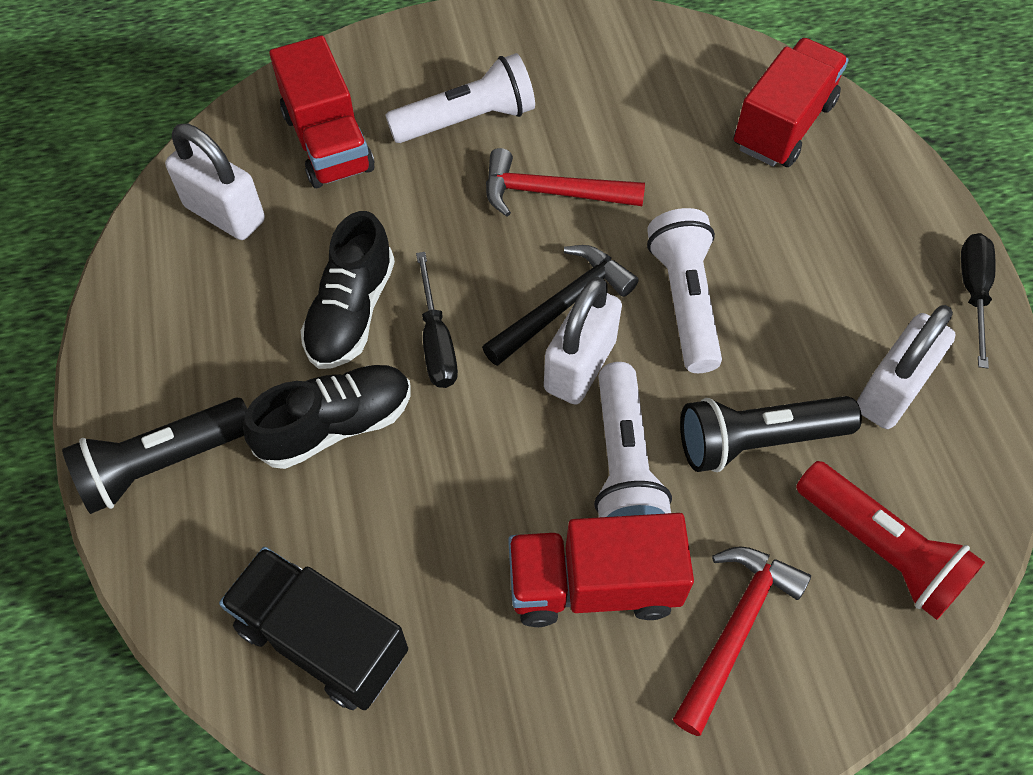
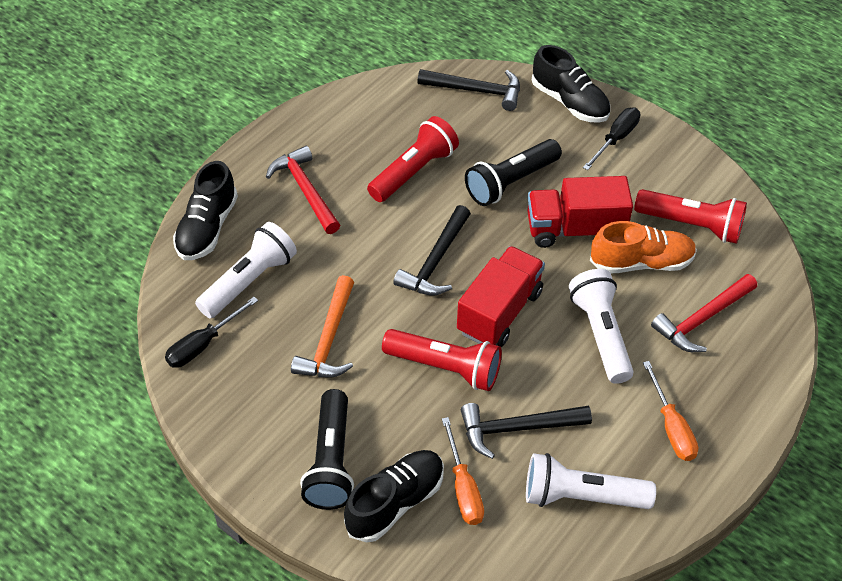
black hammer: [482,245,639,366] = 1 -> [393,205,471,295] [417,69,520,111] [461,403,592,459] = 3
black shoe: [243,365,411,469] [301,211,395,369] = 2 -> [173,161,238,260] [344,450,444,542] [532,45,610,123] = 3
black truck: [219,547,408,710] = 1 -> none = 0
orange hammer: none = 0 -> [291,275,354,377] = 1
orange screwdriver: none = 0 -> [442,417,484,525] [643,361,698,461] = 2
orange shoe: none = 0 -> [590,221,697,273] = 1
red flashlight: [796,461,985,620] = 1 -> [367,116,459,202] [382,329,502,391] [634,189,747,244] = 3
red truck: [269,35,374,188] [508,513,694,627] [733,38,849,167] = 3 -> [457,246,545,347] [527,176,633,248] = 2
white padlock: [165,124,265,240] [544,277,622,405] [857,305,956,429] = 3 -> none = 0

